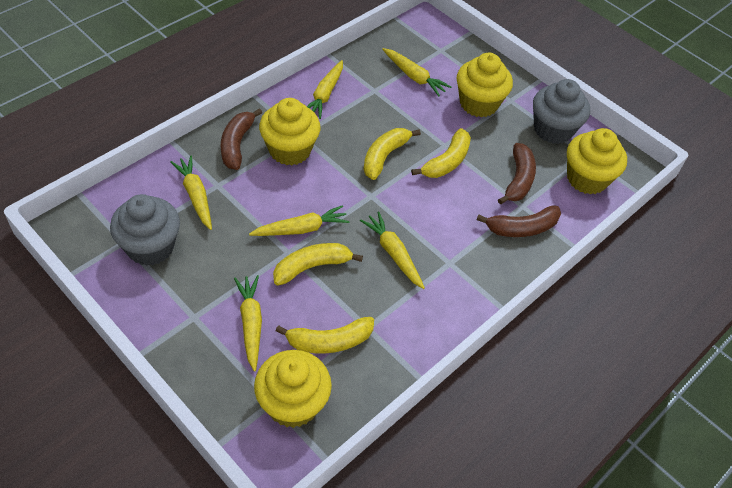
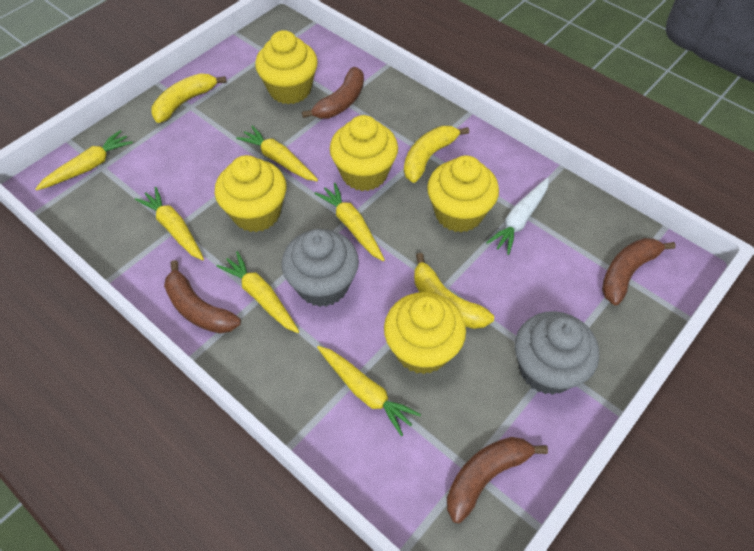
brown banana: [221,108,262,170] [477,206,561,237] [498,143,536,205] = 3 -> [164,260,241,334] [302,67,364,119] [447,437,548,523] [602,238,676,305] = 4
white carrot: none = 0 -> [486,178,549,255] = 1
yellow banana: [273,243,363,285] [276,317,374,353] [364,128,421,180] [411,128,471,178] = 4 -> [151,73,226,123] [404,126,469,183] [414,253,494,329] = 3
yellow cupcake: [254,350,332,428] [259,98,321,166] [457,53,513,117] [567,128,627,195] = 4 -> [215,155,286,232] [255,30,318,104] [330,115,398,191] [384,292,466,374] [427,155,499,232] = 5

